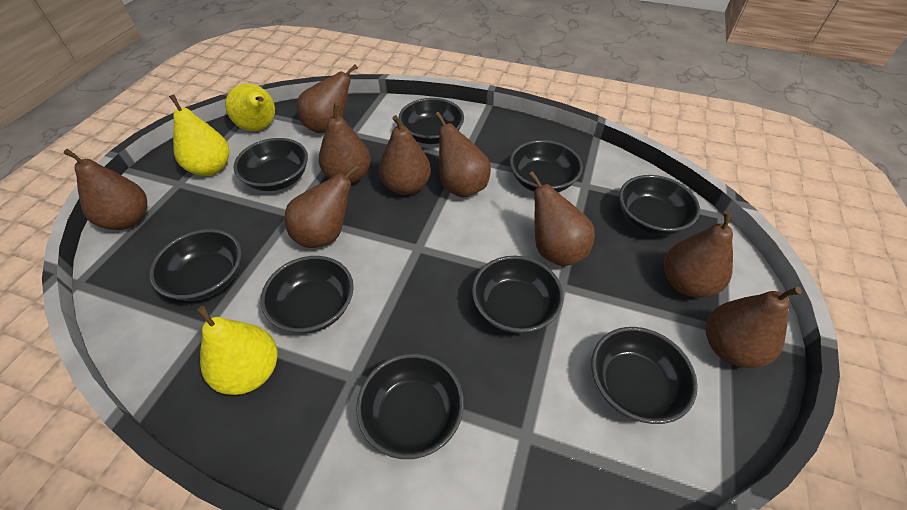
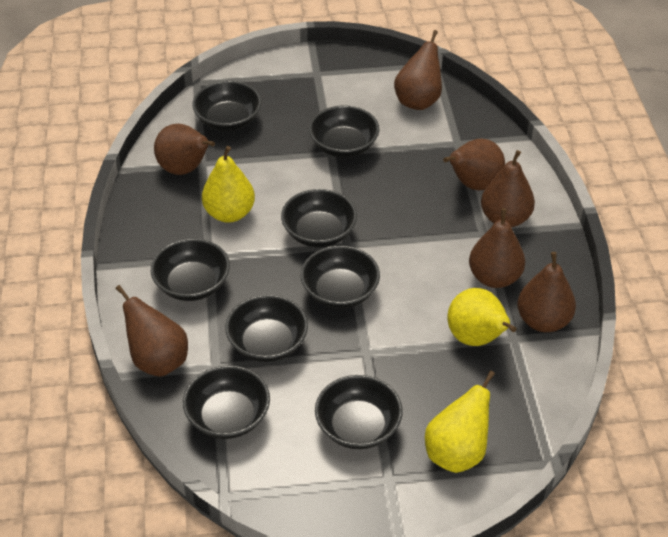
black bowl: [149,229,242,301] [234,138,308,191] [261,256,354,334] [356,354,464,459] [398,98,464,144] [472,256,564,334] [510,140,583,192] [591,327,698,424] [619,175,700,235] = 9 -> [151,239,230,301] [183,365,270,439] [192,81,262,131] [225,295,308,362] [281,189,357,247] [301,246,380,309] [309,105,379,158] [315,375,403,449] = 8
brown pear: [64,149,147,230] [285,164,360,248] [297,64,358,133] [319,103,371,184] [379,115,431,195] [435,112,491,198] [529,171,595,266] [664,211,733,298] [706,287,802,368] = 9 -> [116,285,188,377] [154,124,215,175] [394,30,442,110] [443,139,505,190] [469,208,525,288] [481,150,535,227] [517,252,576,332] = 7

